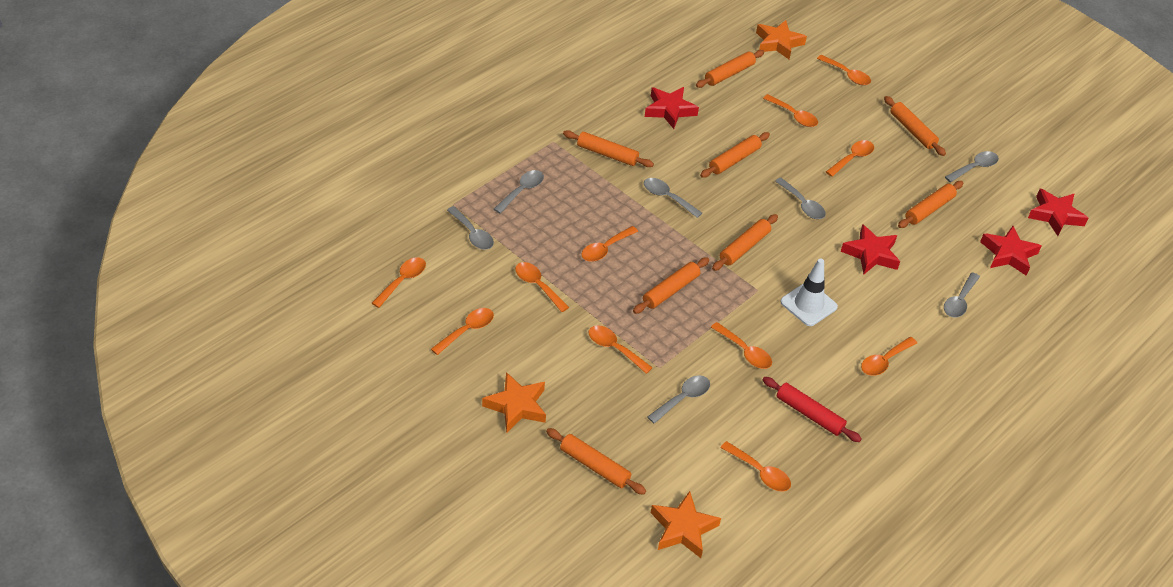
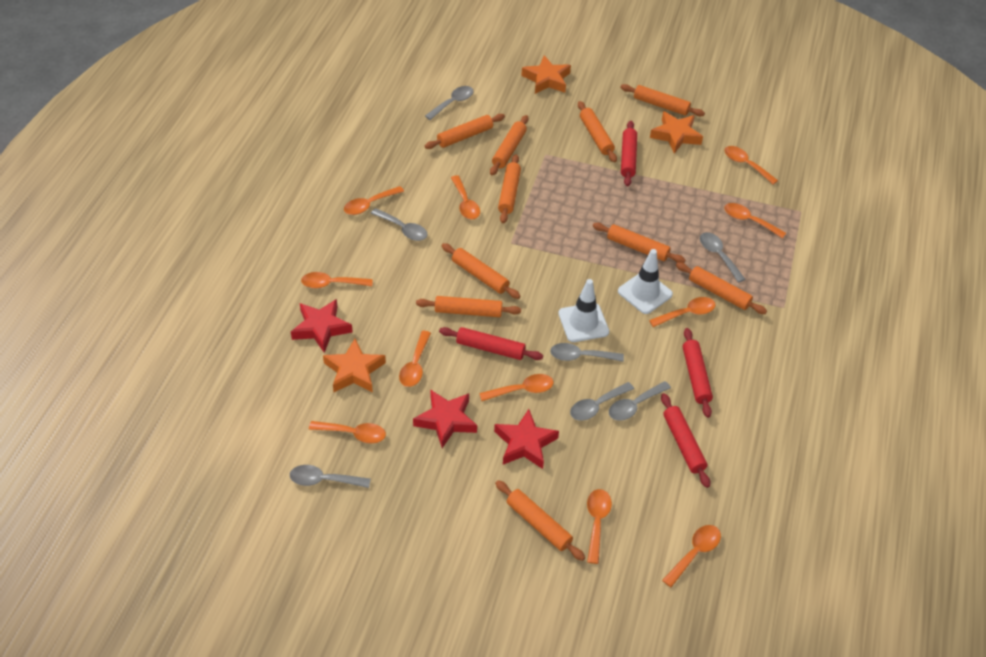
orange rolling pin: [546,428,646,495] [563,130,654,167] [633,257,709,314] [696,50,764,88] [700,132,770,178] [712,214,778,271] [884,96,946,156] [898,181,963,228] = 8 -> [416,296,521,317] [425,114,505,149] [442,243,521,299] [490,115,528,175] [495,480,585,561] [498,154,521,223] [578,101,617,163] [593,223,685,263] [620,84,705,116] [676,262,767,314] = 10
red rolling pin: [763,377,862,442] = 1 -> [439,327,543,360] [621,121,637,186] [661,393,710,488] [683,328,713,418] = 4
red star: [645,87,699,129] [841,224,900,275] [980,226,1042,276] [1028,189,1088,236] = 4 -> [291,299,353,353] [413,389,477,448] [494,409,559,469] = 3
white traffic cone: [780,259,838,326] = 1 -> [558,279,609,342] [618,249,673,314] = 2

